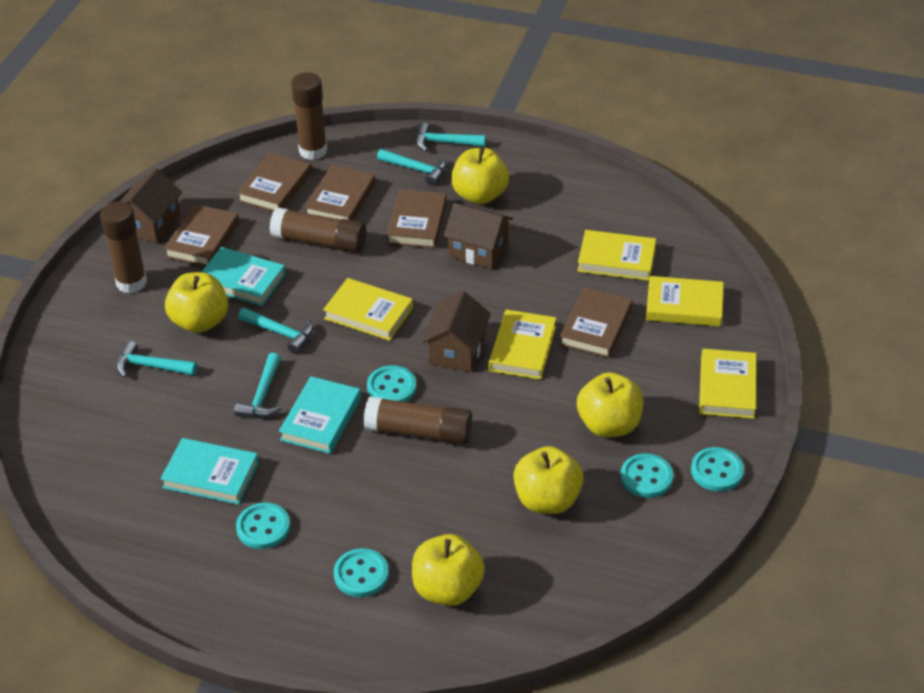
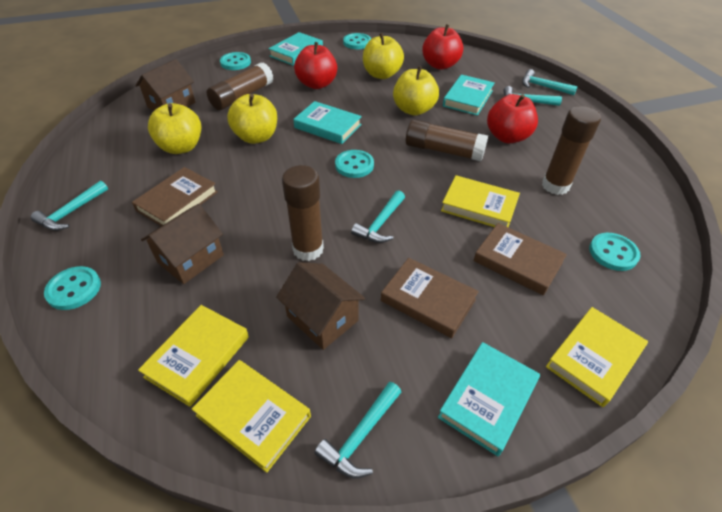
brown book: [164,204,239,266] [237,153,312,212] [305,165,375,220] [387,189,447,249] [559,287,632,358] = 5 -> [132,167,218,226] [381,258,479,338] [473,223,567,296] = 3
red apple: none = 0 -> [294,42,337,89] [422,24,463,70] [487,94,538,143] = 3
turquoise book: [160,438,259,505] [202,247,286,306] [279,376,361,454] = 3 -> [268,32,323,66] [293,101,362,144] [438,342,540,456] [443,75,494,116] = 4
yellow apple: [165,272,228,333] [412,534,485,606] [451,147,509,204] [513,446,583,514] [577,372,644,437] = 5 -> [148,103,201,154] [227,94,277,144] [363,33,404,79] [393,66,439,116] = 4
yellow book: [323,278,413,341] [489,310,556,380] [578,230,656,281] [646,276,724,327] [699,349,756,419] = 5 -> [138,305,249,407] [192,360,311,473] [441,175,520,227] [546,307,648,407] = 4

